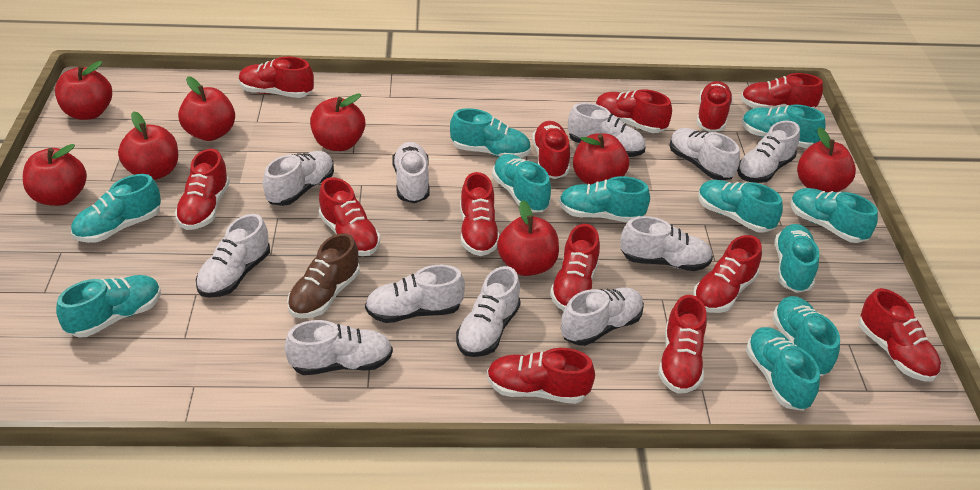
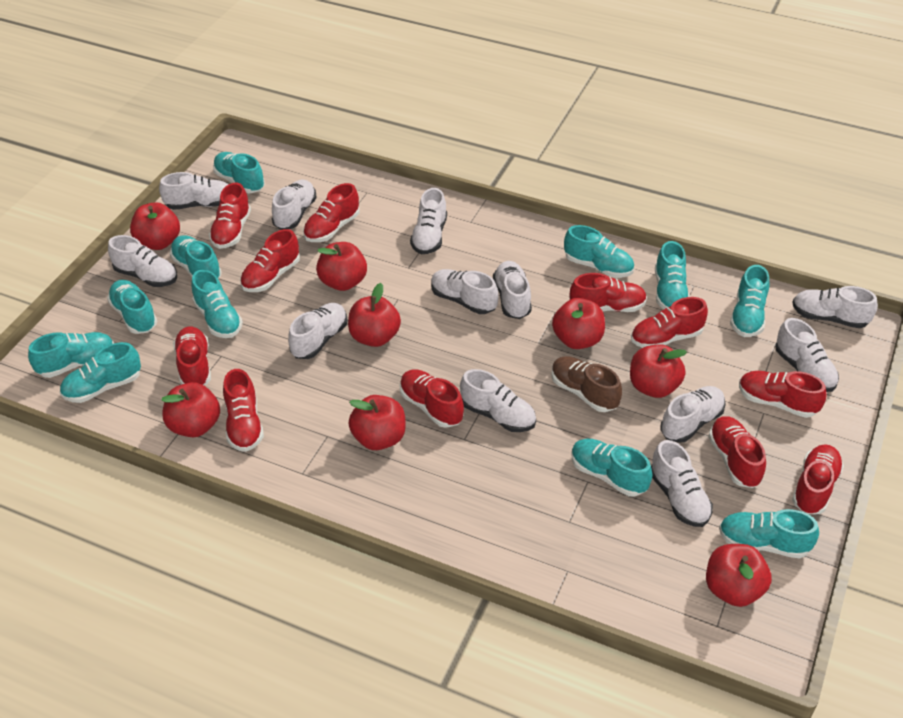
red shoe: [175,149,230,230] [239,57,314,98] [319,177,380,256] [460,172,500,256] [487,348,595,404] [532,121,570,179] [550,224,600,311] [596,89,672,133] [658,295,707,394] [693,235,762,313] [696,81,733,132] [741,73,823,109] [859,288,941,381] = 13 -> [173,326,211,385] [209,183,251,249] [223,369,264,452] [240,229,300,292] [303,183,359,242] [400,369,464,428] [570,273,647,312] [631,297,708,348] [708,416,766,488] [739,371,826,418] [792,444,844,514] = 11
white shoe: [196,214,270,298] [263,151,334,206] [284,320,393,375] [365,265,465,323] [392,142,429,203] [456,266,521,357] [561,288,644,346] [568,103,645,157] [620,216,713,271] [669,128,740,180] [737,120,800,183] = 11 -> [108,235,177,287] [159,172,229,210] [272,180,317,230] [288,303,347,359] [410,188,447,254] [431,269,499,314] [460,369,536,432] [493,261,532,319] [651,440,713,527] [660,386,726,443] [775,318,839,392] [792,286,878,328] = 12

